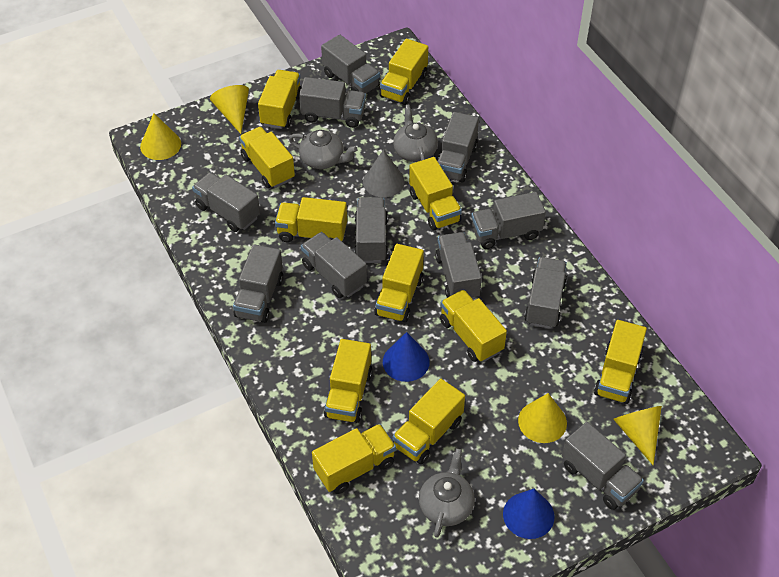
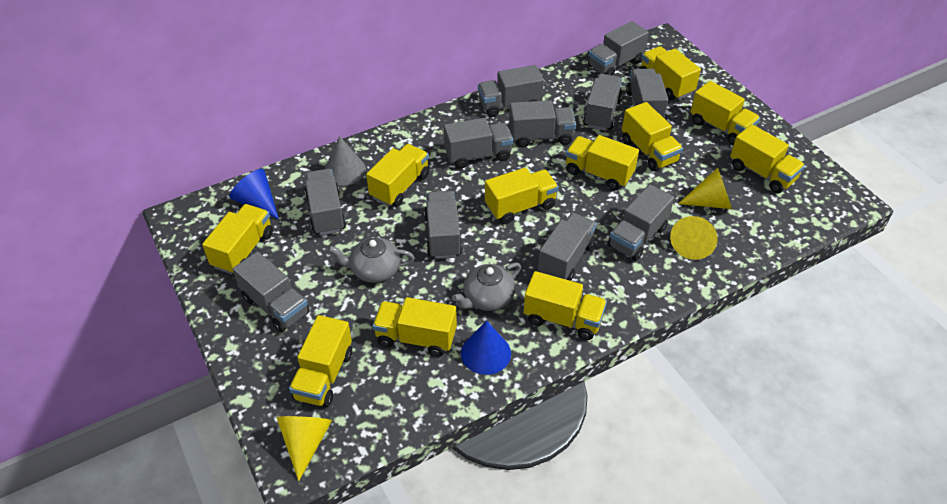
grey teapot: [289,130,358,169] [393,104,438,162] [419,448,475,538] = 3 -> [328,237,415,283] [452,262,521,311] = 2
yellow cone: [140,113,181,160] [210,85,249,134] [518,393,567,443] [613,406,662,465] = 4 -> [276,416,332,481] [670,216,718,260] [678,168,732,209] = 3

